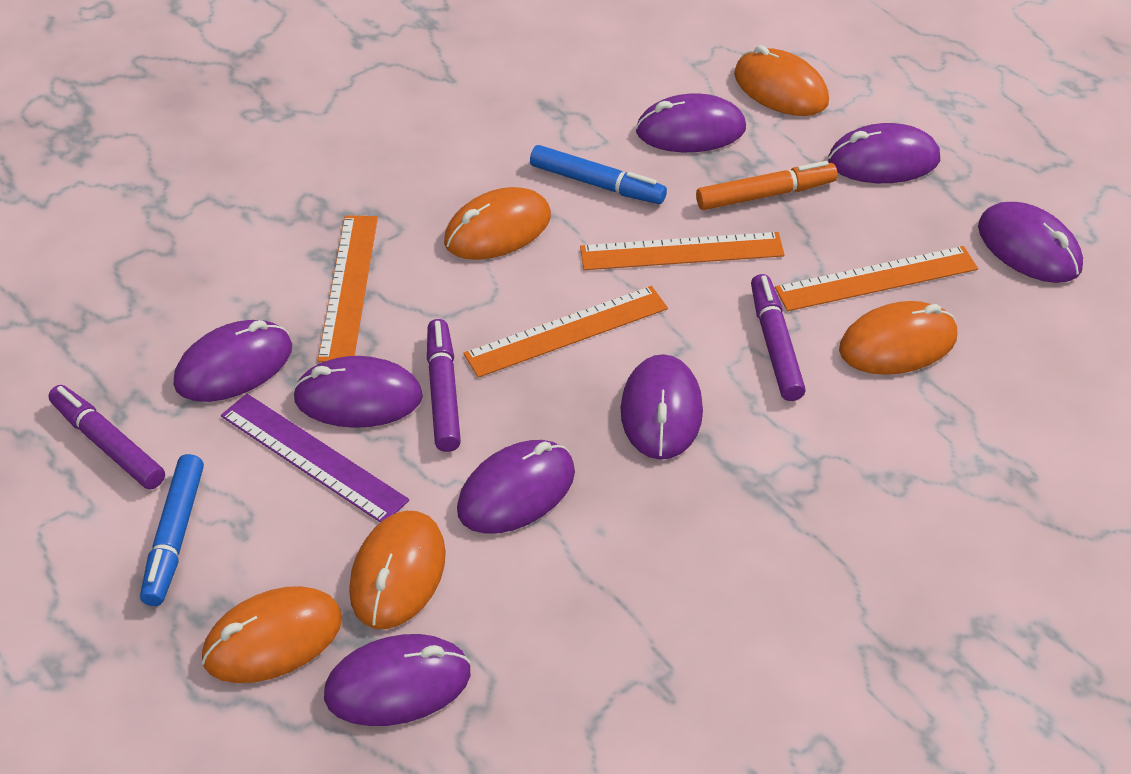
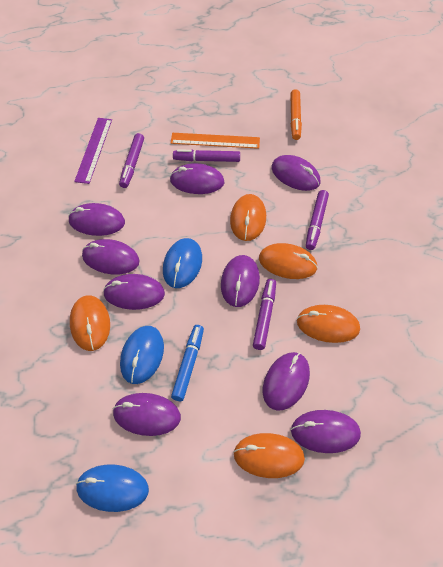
blue marker: [140,454,204,606] [530,145,667,204] = 2 -> [171,325,204,401] = 1
blue mouse: none = 0 -> [76,465,149,512] [120,326,164,384] [163,238,202,288] = 3
orange ruler: [318,215,378,362] [464,286,668,378] [580,232,785,270] [775,246,978,311] = 4 -> [171,133,260,149] = 1
purple marker: [48,385,165,490] [427,319,461,452] [751,274,806,401] = 3 -> [119,133,144,188] [173,149,240,162] [253,279,276,350] [306,190,329,250] = 4
purple mouse: [174,320,292,402] [293,356,423,428] [324,634,470,726] [457,440,575,534] [621,354,703,460] [636,94,746,152] [828,123,940,183] [978,202,1083,283] = 8 -> [68,203,125,236] [82,239,140,275] [103,274,165,310] [113,393,181,436] [170,163,224,194] [221,255,260,307] [263,352,310,411] [271,155,320,191] [291,410,361,453] = 9

